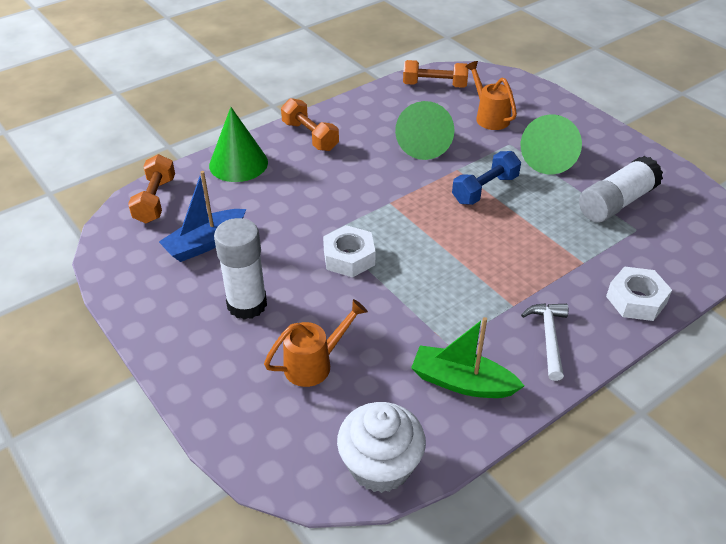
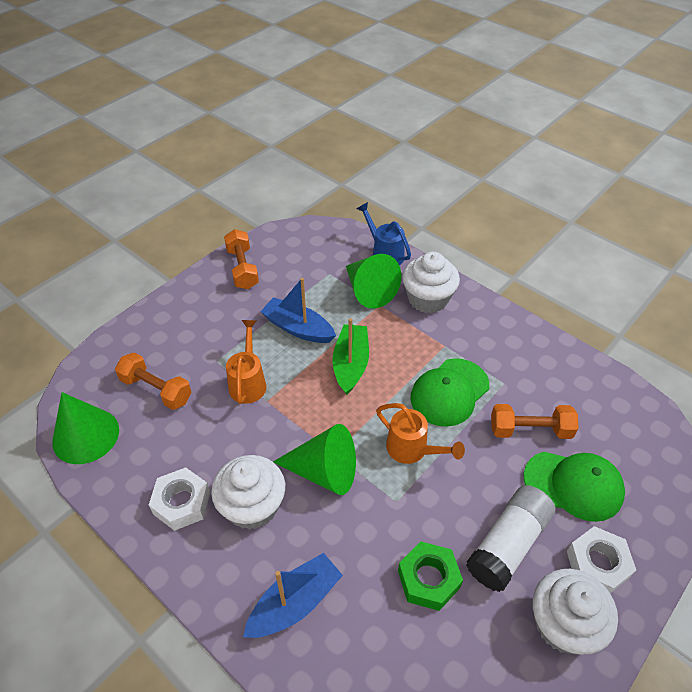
blue boat: [159,171,246,262] = 1 -> [243,553,343,638] [260,278,336,343] = 2
blue dumbbell: [452,151,521,205] = 1 -> none = 0
blue watering can: none = 0 -> [357,202,411,265] = 1
green cap: none = 0 -> [410,358,489,427] [523,452,625,522] = 2
green nut: none = 0 -> [398,541,463,611] = 1
white cupcake: [337,402,426,493] = 1 -> [211,455,285,530] [402,252,460,313] [533,569,618,655] = 3
white glue stick: [214,218,267,319] [579,156,663,223] = 2 -> [466,485,555,592] = 1
white hammer: [521,303,568,381] = 1 -> none = 0

